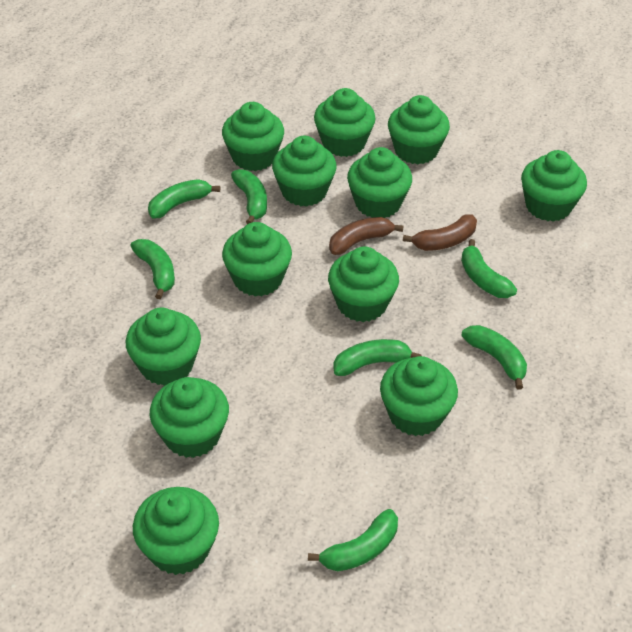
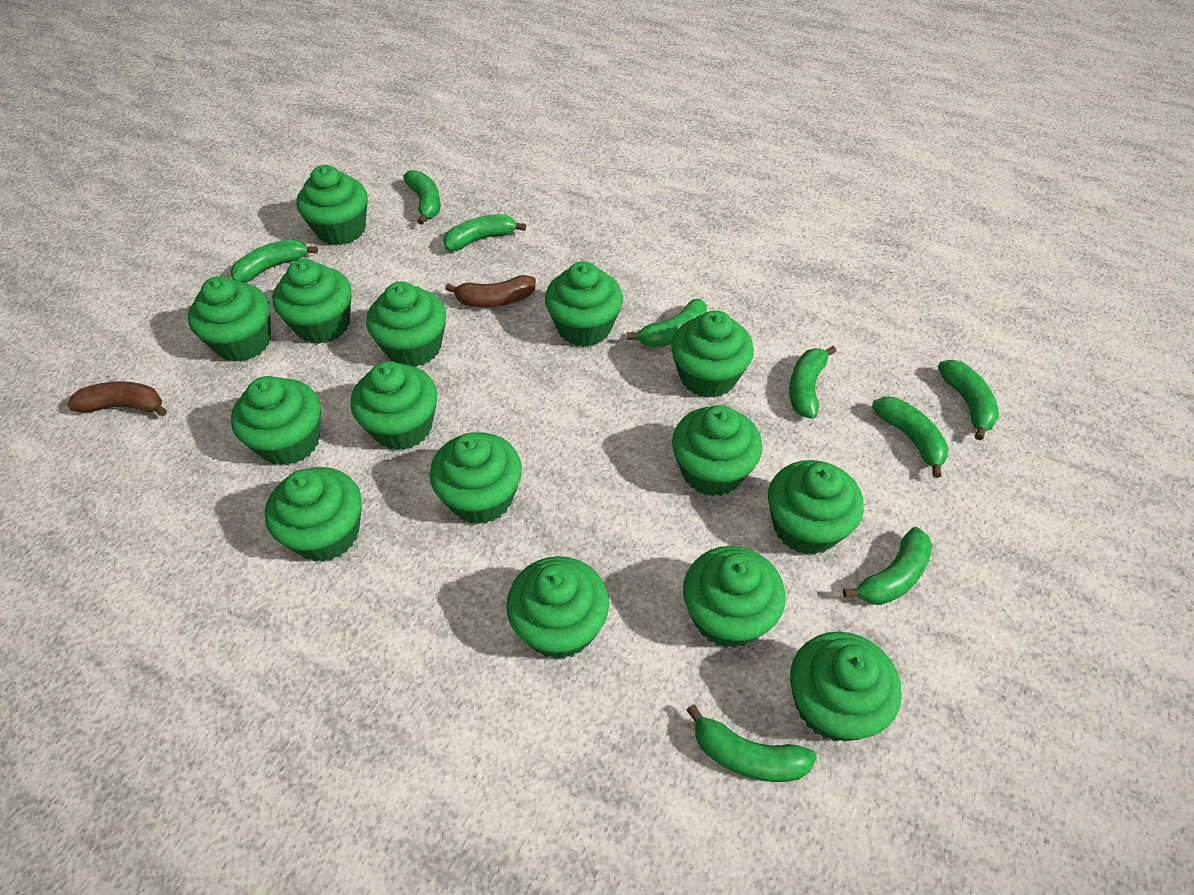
green banana: [130,239,175,299] [148,179,220,219] [231,169,267,224] [308,509,398,571] [333,339,422,376] [461,239,517,298] [461,325,527,390] = 7 -> [230,239,318,282] [403,170,441,225] [443,214,526,251] [626,299,707,348] [686,704,817,782] [789,346,836,419] [843,527,932,605] [872,397,949,478] [938,360,999,440] = 9
green cupcake: [126,307,201,386] [133,487,219,575] [150,377,229,458] [222,102,284,171] [222,222,292,297] [272,136,337,207] [314,88,376,157] [328,247,399,322] [347,147,412,218] [380,356,458,436] [388,95,450,164] [521,150,587,222] = 12 -> [188,276,271,362] [231,376,321,466] [265,467,362,562] [272,259,352,344] [296,165,368,245] [350,361,437,450] [366,282,446,367] [430,432,522,524] [506,556,609,659] [545,261,623,347] [671,310,754,398] [672,405,762,496] [683,546,785,648] [768,460,864,555] [790,632,902,741] = 15

